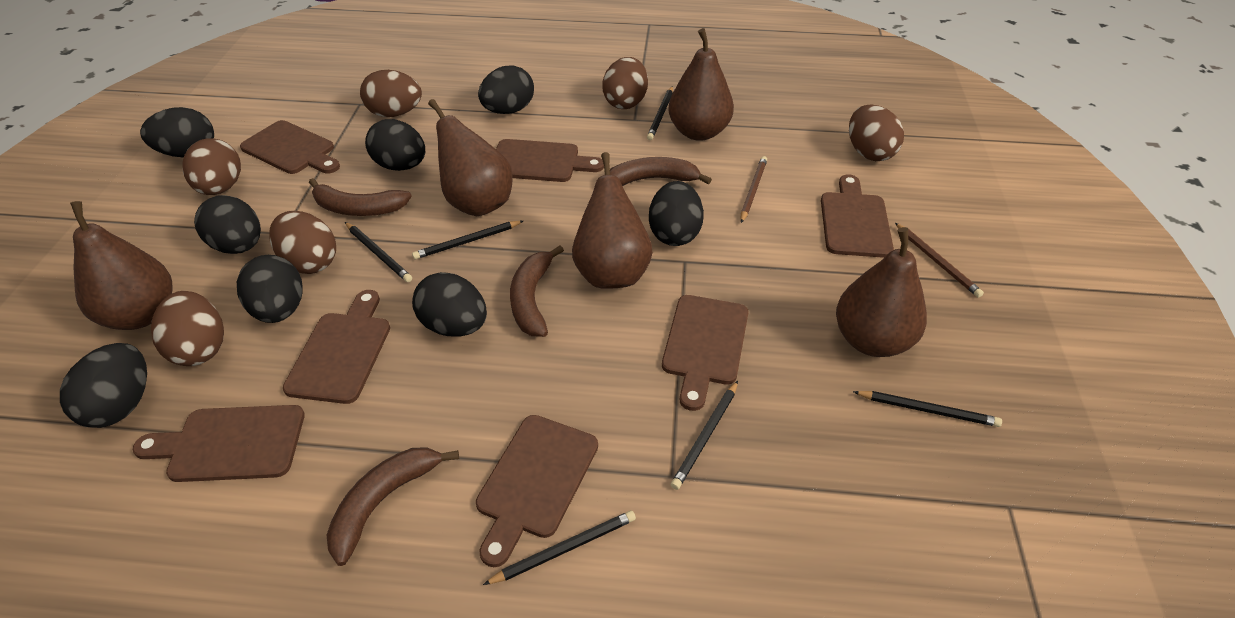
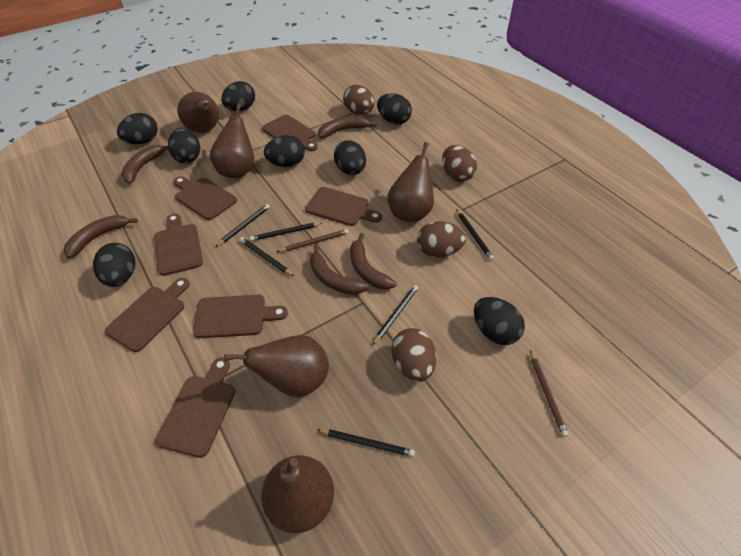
brown banana: [309,178,412,216] [327,447,459,566] [510,246,564,337] [610,157,712,186] = 4 -> [64,215,138,258] [122,145,168,184] [310,244,369,295] [318,116,377,138] [350,233,397,290] = 5
brown egg: [151,291,224,366] [182,138,241,195] [269,211,336,274] [360,70,422,117] [602,57,648,109] [849,105,904,161] = 6 -> [343,85,375,115] [392,328,436,382] [417,221,466,257] [442,145,477,182] = 4

